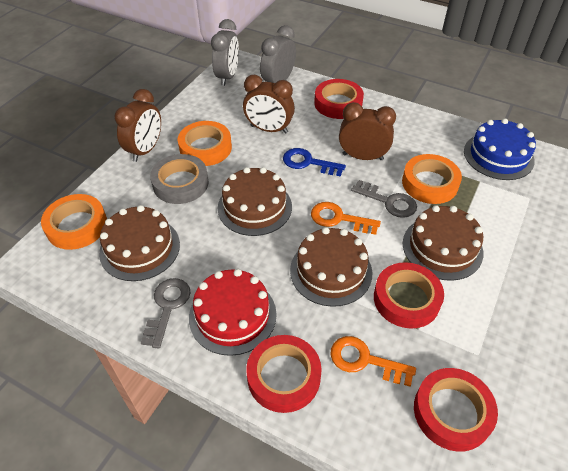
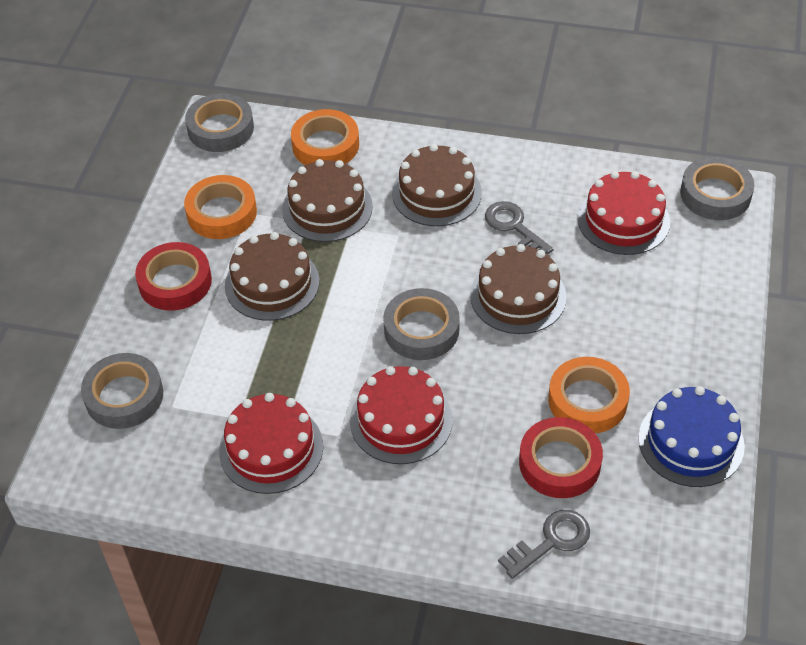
blue key: [283,148,346,177] = 1 -> none = 0
brown clock: [114,89,161,162] [243,75,295,134] [339,102,396,160] = 3 -> none = 0
grey clock: [211,19,239,86] [260,25,296,83] = 2 -> none = 0
grey tape: [150,154,209,204] = 1 -> [81,353,163,429] [185,93,254,152] [383,288,460,360] [680,157,754,220] = 4
orange key: [311,202,381,235] [330,336,416,387] = 2 -> none = 0
red cake: [189,269,277,356] = 1 -> [219,393,323,494] [350,366,453,464] [578,171,670,255] = 3
red tape: [246,335,322,413] [314,79,364,119] [374,262,444,328] [414,368,498,452] = 4 -> [135,242,212,311] [519,417,603,498] = 2

